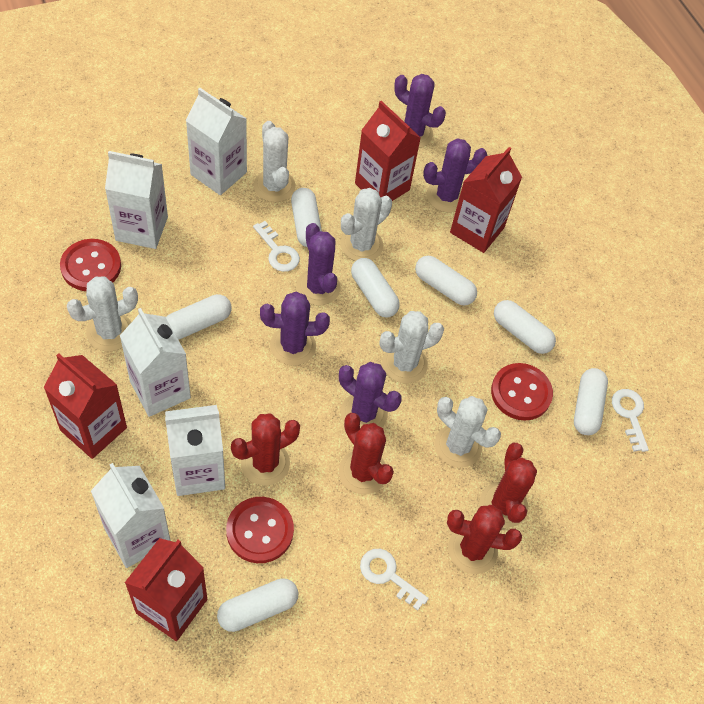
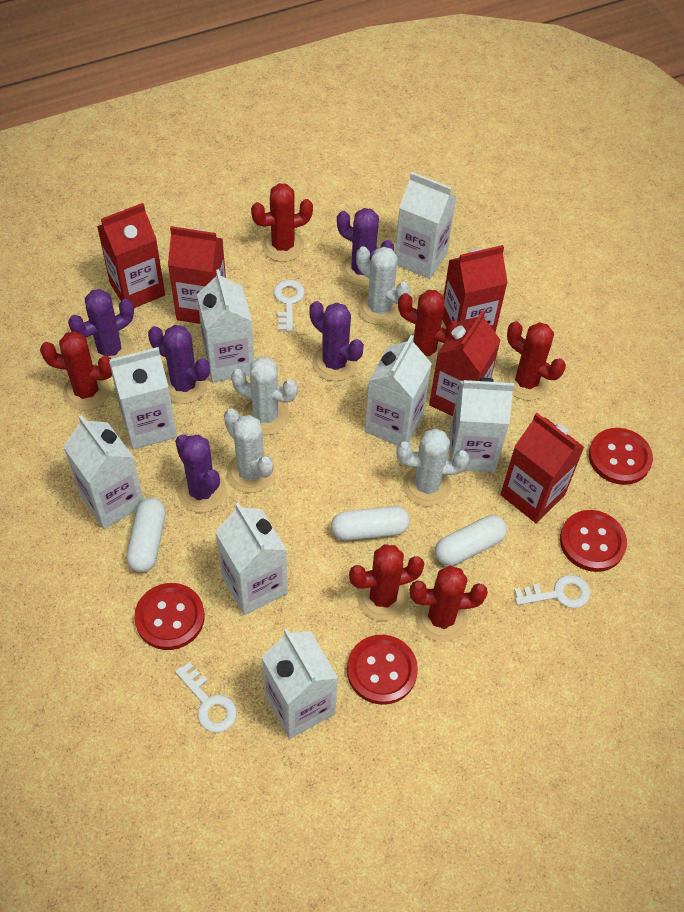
red button: [60,239,121,291] [226,497,294,563] [491,363,553,421] = 3 -> [134,583,205,650] [347,635,418,705] [560,510,627,572] [589,428,653,485] = 4
red cactus: [231,413,300,486] [339,413,394,494] [447,505,522,574] [480,443,537,528] = 4 -> [40,331,112,410] [251,183,313,262] [349,544,424,621] [398,290,458,367] [410,565,488,642] [504,321,566,401] = 6
red carton: [43,353,127,459] [125,538,207,641] [355,101,421,201] [450,147,522,253] = 4 -> [97,203,165,308] [168,226,226,324] [429,310,501,416] [442,245,508,333] [500,413,584,523] = 5
white cactus: [67,276,138,351] [254,121,296,202] [340,188,392,261] [380,311,444,384] [435,396,501,468] = 5 -> [224,409,275,493] [231,357,298,435] [356,246,410,325] [396,429,469,506] = 4
white capsule: [166,294,231,340] [217,578,298,632] [291,188,322,247] [351,258,400,318] [415,256,477,306] [494,300,556,354] [574,368,608,435] = 7 -> [126,498,166,572] [331,506,410,541] [435,515,507,566] = 3
white carton: [91,463,171,568] [105,151,168,249] [120,308,191,417] [165,405,225,496] [186,88,247,195] = 5 -> [63,415,144,529] [109,347,177,449] [197,269,254,382] [215,502,288,615] [262,629,338,739] [365,335,432,445] [395,172,457,279] [450,378,514,473] = 8

